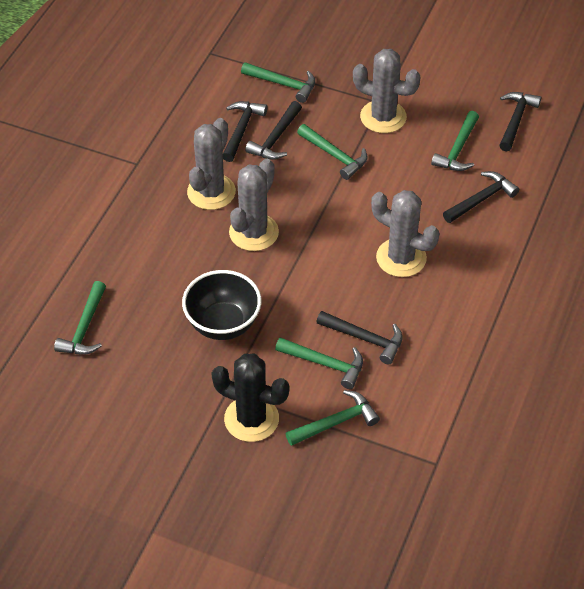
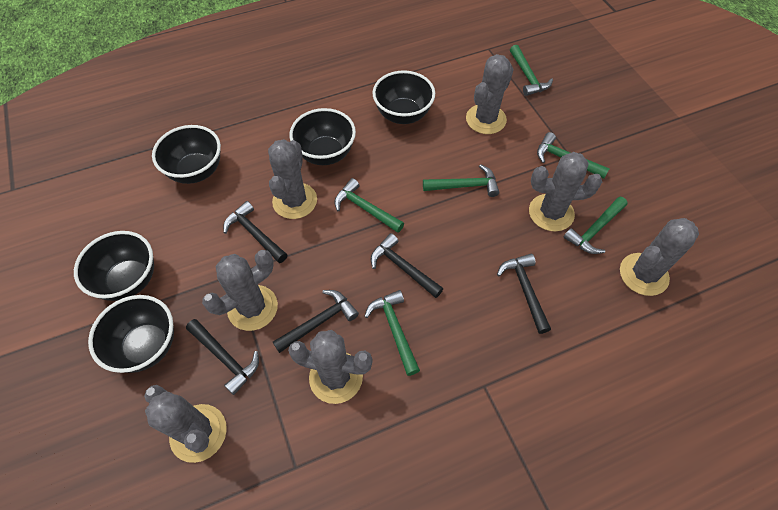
black bowl: [182,270,261,340] = 1 -> [74,231,154,301] [88,295,174,373] [152,125,221,184] [290,108,356,165] [372,70,435,124] = 5
black cactus: [211,354,289,442] = 1 -> none = 0
grey cactus: [187,118,236,210] [229,159,279,251] [353,49,421,133] [371,190,439,277] = 4 -> [144,385,227,463] [202,250,278,331] [268,139,317,219] [288,330,373,404] [466,54,514,134] [529,152,602,231] [620,218,699,296] = 7

